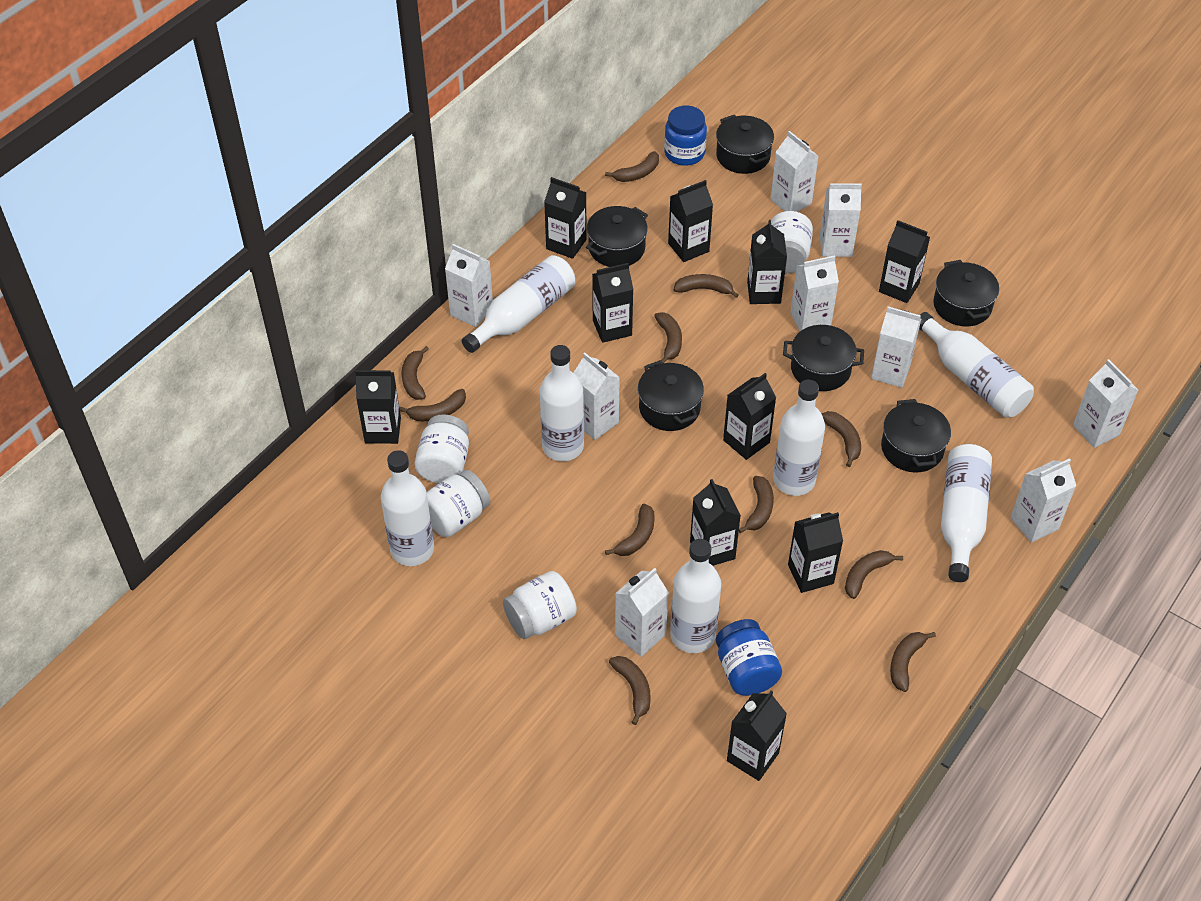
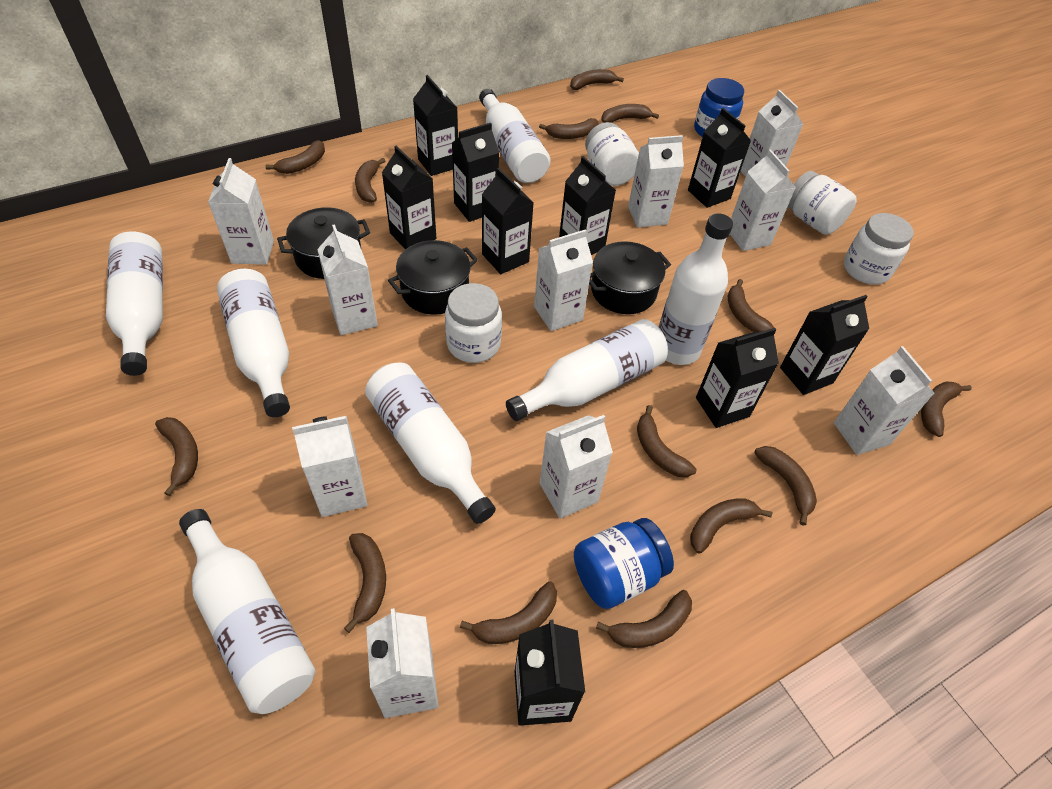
black carton: [355,370,401,444] [544,177,587,259] [592,263,634,343] [668,180,713,262] [690,479,741,566] [723,373,776,460] [727,691,787,781] [747,220,787,304] [788,512,843,593] [879,220,930,303] = 10 -> [382,146,436,249] [413,75,458,176] [452,123,499,222] [482,168,534,274] [515,620,585,726] [559,156,616,255] [688,108,751,208] [696,328,779,428] [780,295,869,395] = 9
black pot: [586,206,648,267] [638,360,704,431] [716,115,774,174] [783,325,864,391] [881,399,951,472] [933,260,999,327] = 6 -> [277,207,370,279] [388,240,478,315] [589,241,671,314] = 3
brown banana: [399,389,466,421] [402,346,429,400] [605,151,659,182] [605,504,655,556] [609,656,651,725] [654,312,682,363] [674,274,739,298] [739,476,774,533] [821,411,861,467] [845,550,903,599] [890,632,936,692] = 11 -> [155,417,198,496] [265,140,325,174] [344,533,386,633] [355,158,385,203] [460,581,557,644] [539,118,599,139] [570,69,624,90] [596,590,692,648] [601,104,659,123] [637,405,696,477] [690,498,772,553] [728,279,774,332] [755,446,817,526] [921,381,972,437] = 14
white carton: [445,244,493,327] [573,352,620,440] [615,568,669,657] [771,131,819,212] [790,255,839,331] [820,183,862,257] [871,307,921,388] [1010,458,1076,543] [1073,359,1138,448] = 9 -> [208,158,274,265] [292,416,367,517] [317,224,378,335] [366,608,438,718] [534,229,593,331] [540,415,613,519] [628,135,684,227] [730,149,796,251] [741,90,803,177] [834,346,935,455] = 10

